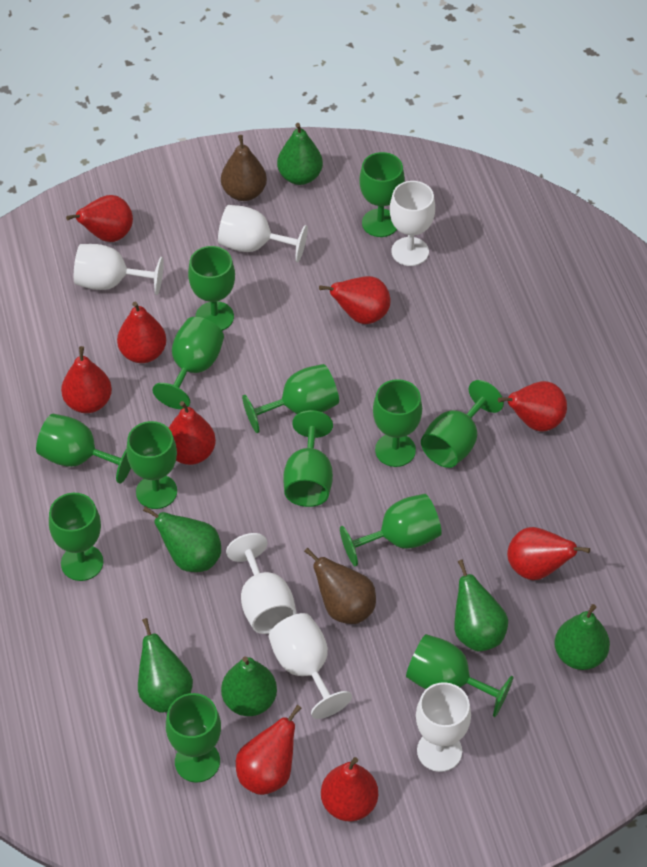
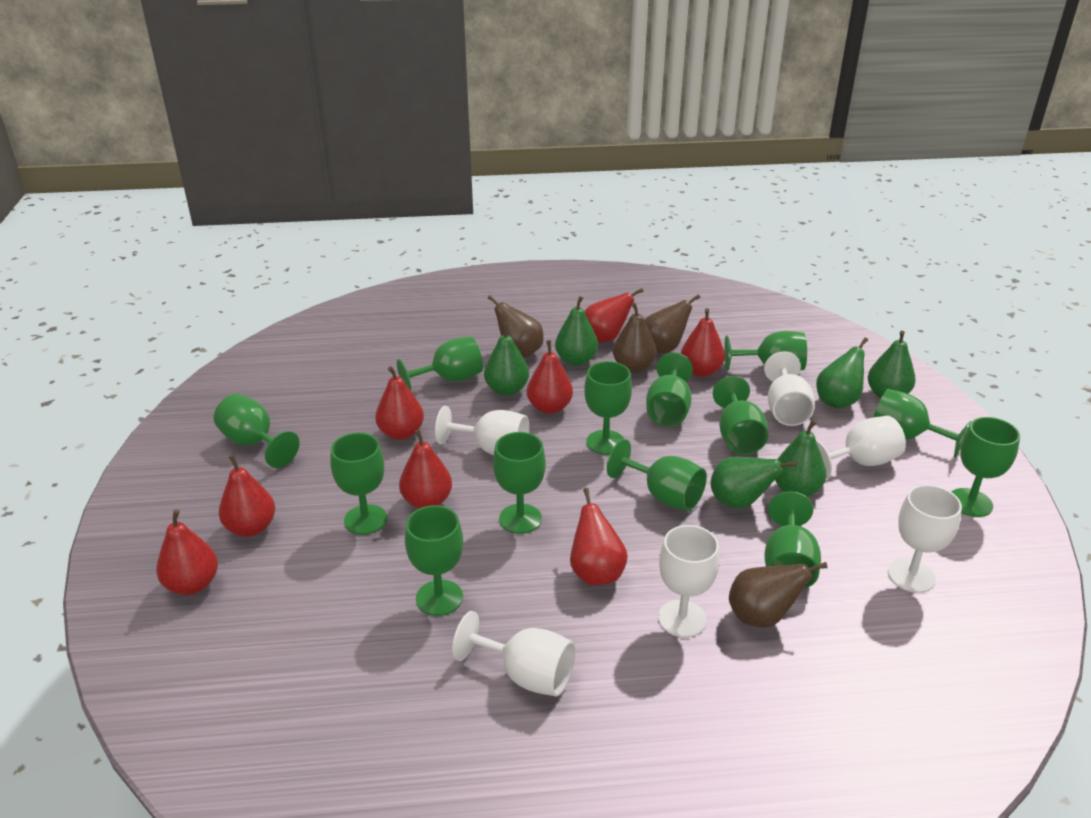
brown pear: [221,135,267,201] [304,548,376,624] = 2 -> [488,295,544,357] [613,303,656,373] [644,294,700,353] [729,562,828,628] = 4
red pear: [61,346,112,413] [66,195,133,242] [117,302,166,363] [169,401,216,465] [236,705,302,795] [319,276,391,324] [321,757,378,821] [498,381,567,432] [507,527,590,580] = 9 -> [156,509,218,595] [219,455,275,537] [375,366,424,440] [399,429,452,509] [527,340,573,414] [570,488,628,586] [585,288,644,343] [681,308,725,377] = 8

